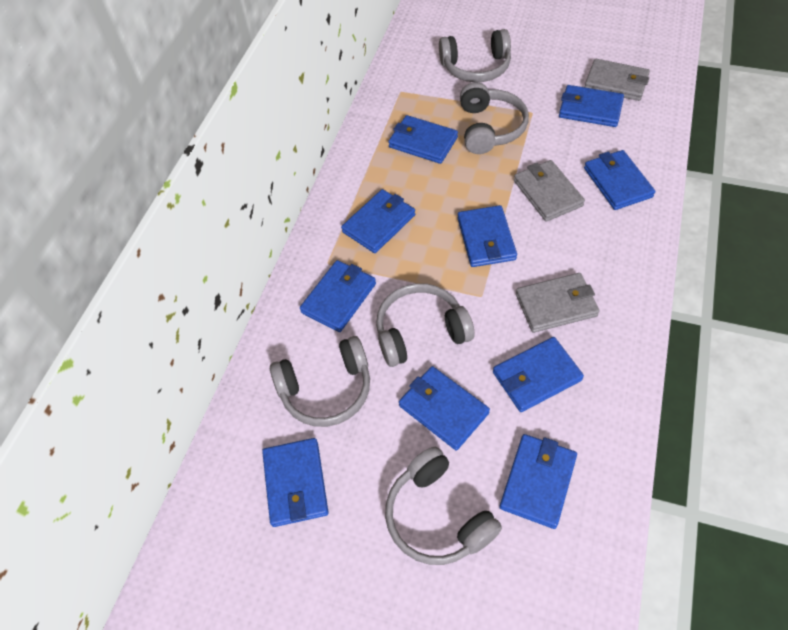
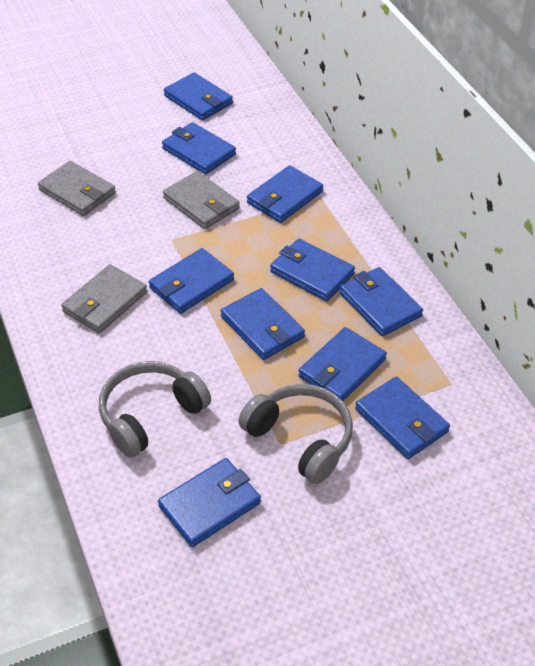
grey headphones: [270,336,370,427] [376,283,474,367] [385,447,502,565] [439,29,511,82] [460,82,529,154] = 5 -> [99,361,211,458] [238,384,353,484] = 2

